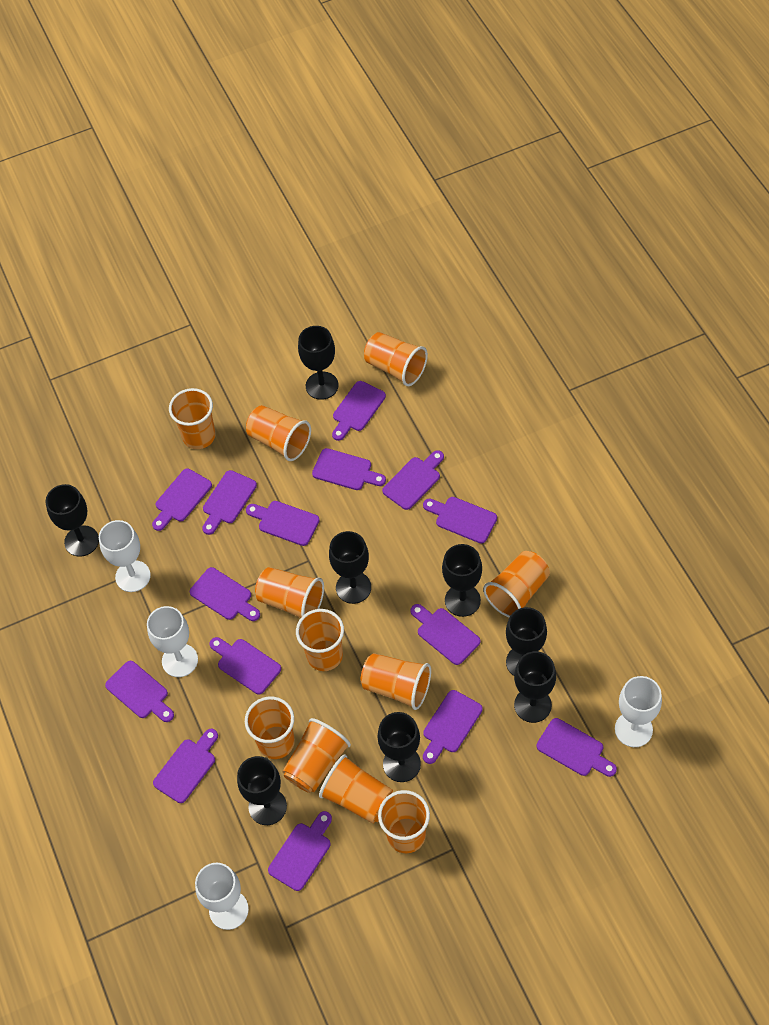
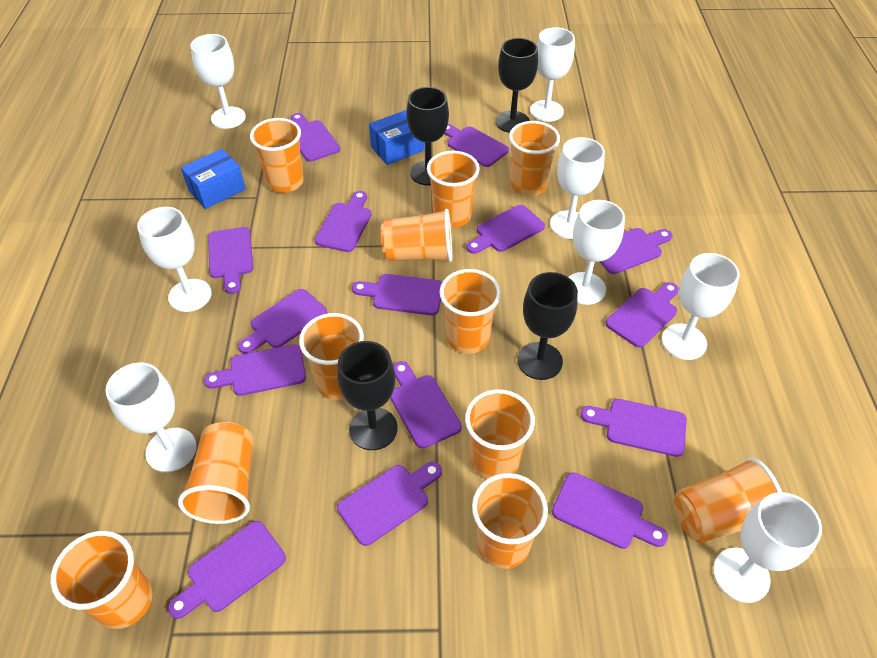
black goblet: [45,484,99,557] [237,756,287,825] [298,326,339,400] [329,531,371,604] [377,712,421,782] [442,544,482,617] [506,607,547,676] [514,651,556,723] = 8 -> [337,341,398,450] [406,87,449,186] [496,38,538,133] [517,272,578,380] = 4
blue box: none = 0 -> [181,149,246,209] [369,110,425,165] = 2
white goblet: [99,520,151,592] [147,606,198,677] [195,863,249,930] [615,676,662,747] = 4 -> [106,362,196,472] [137,207,212,312] [191,34,246,129] [530,27,575,122] [550,137,605,239] [568,200,625,305] [662,253,740,360] [713,492,822,603] = 8

